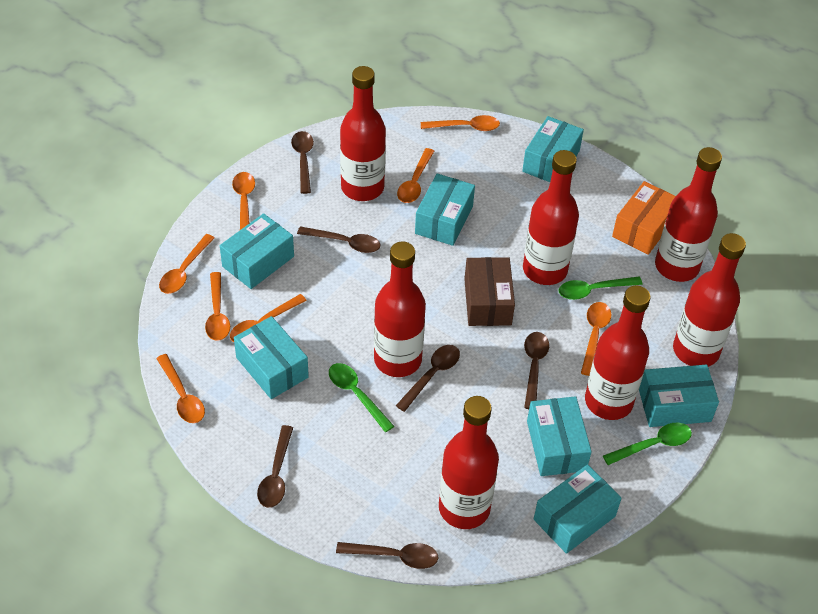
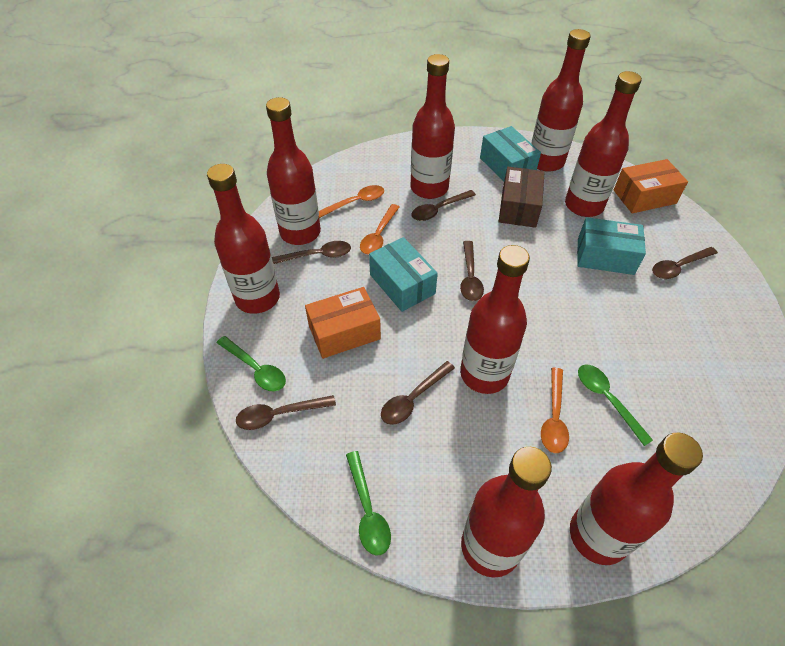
orange box: [612,181,676,255] = 1 -> [305,287,381,359] [614,159,688,213] = 2
orange spoon: [156,354,205,423] [159,234,214,294] [205,272,230,341] [230,294,307,342] [232,172,255,230] [397,148,434,203] [421,115,500,131] [581,302,611,376] = 8 -> [319,185,384,218] [360,204,399,255] [541,368,569,453] = 3
red bottle: [340,66,386,201] [374,242,426,377] [439,396,499,529] [523,150,579,285] [585,286,651,420] [655,147,722,282] [673,233,746,367] = 7 -> [207,164,280,314] [266,97,321,245] [411,54,455,199] [460,245,530,394] [461,447,552,578] [531,29,591,172] [565,71,642,217] [570,433,703,565] = 8
turquoise box: [220,213,294,289] [234,316,309,399] [415,173,475,246] [522,116,584,182] [527,396,592,476] [534,464,621,554] [639,365,719,427] = 7 -> [369,237,438,312] [480,126,541,182] [577,217,646,275] = 3

